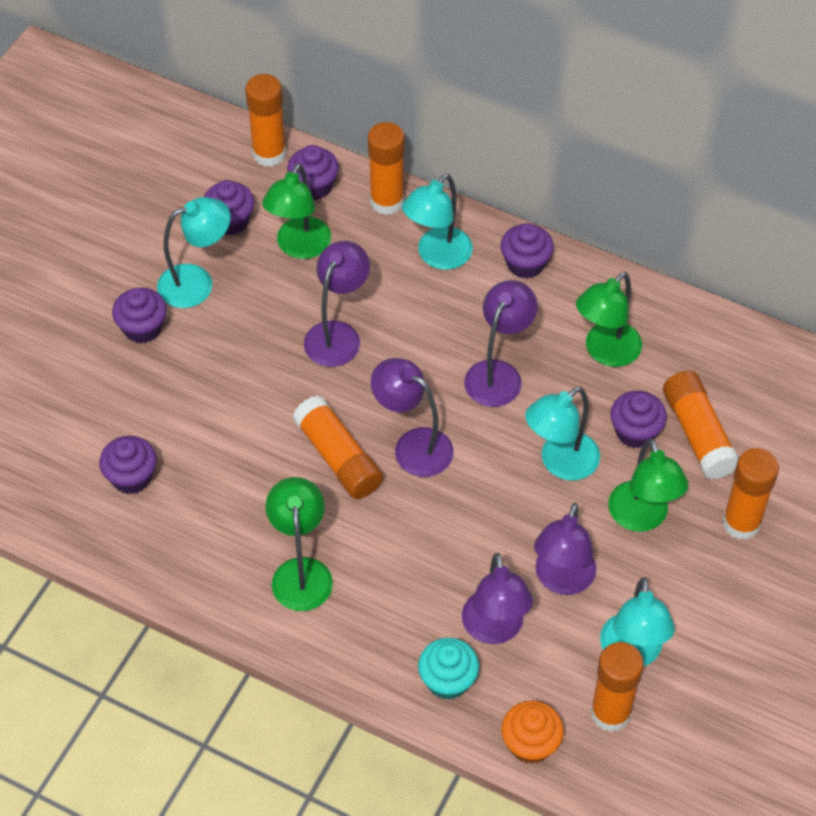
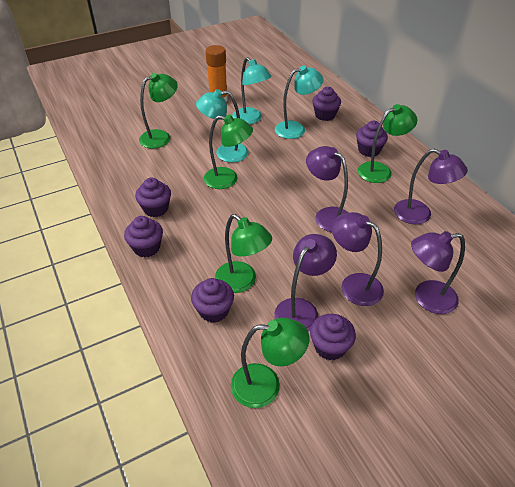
green lamp: [262,163,331,259] [266,477,333,611] [576,272,642,367] [608,438,688,532] = 4 -> [139,73,178,149] [203,115,253,189] [215,214,272,293] [231,318,309,408] [358,104,417,183] = 5
orange cupcake: [501,701,564,764] = 1 -> none = 0
orange glue stick: [245,74,286,167] [293,395,383,499] [368,122,405,215] [590,642,644,732] [663,371,739,480] [722,448,779,540] = 6 -> [205,45,228,102] = 1
turquoise cupcake: [418,638,479,700] = 1 -> none = 0
turquoise lamp: [157,197,231,308] [402,174,473,270] [525,387,600,480] [600,577,675,667] = 4 -> [196,89,249,162] [232,57,271,124] [275,65,324,139] = 3

